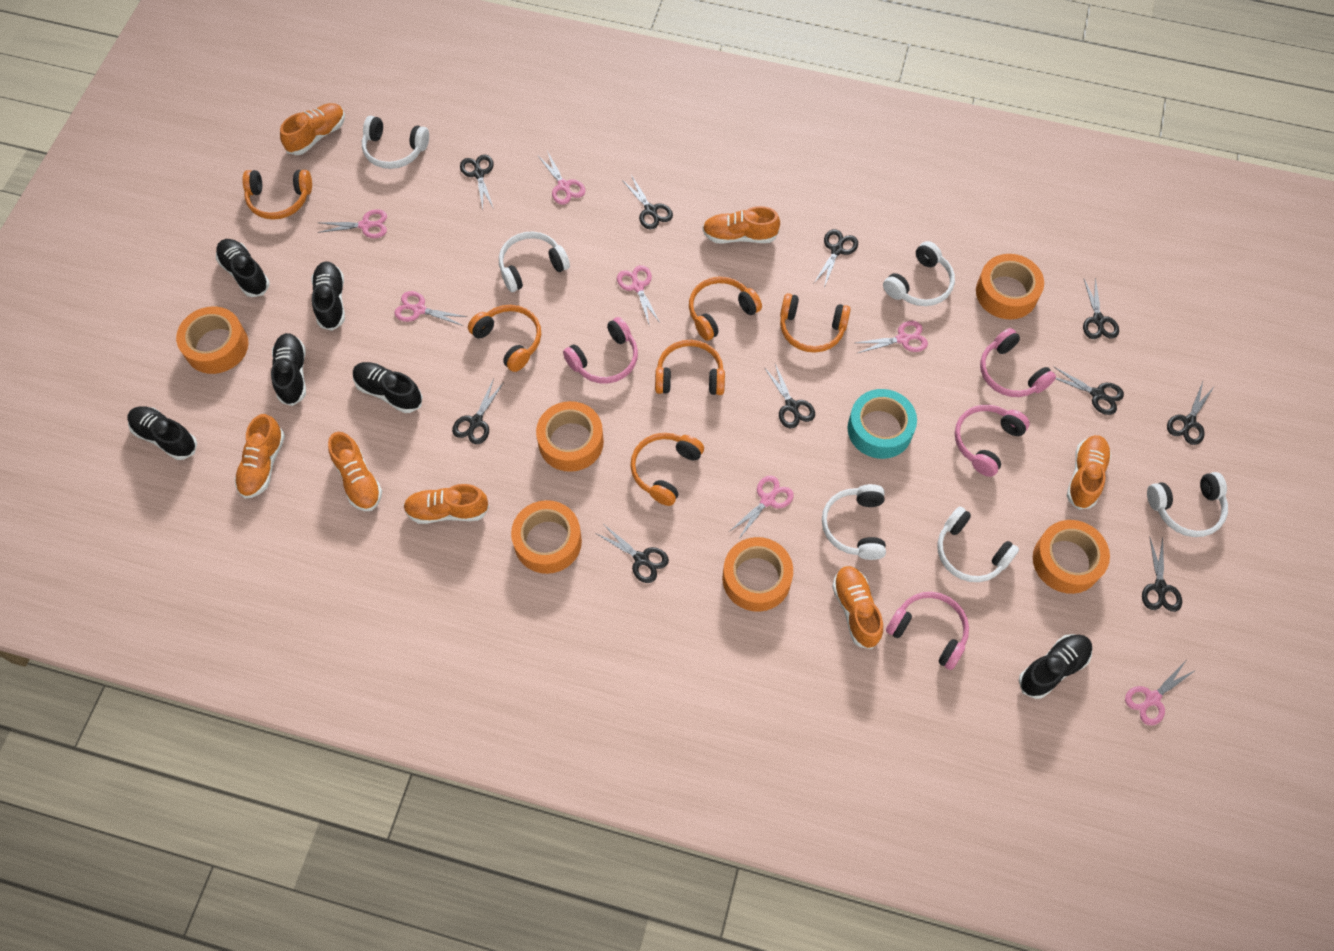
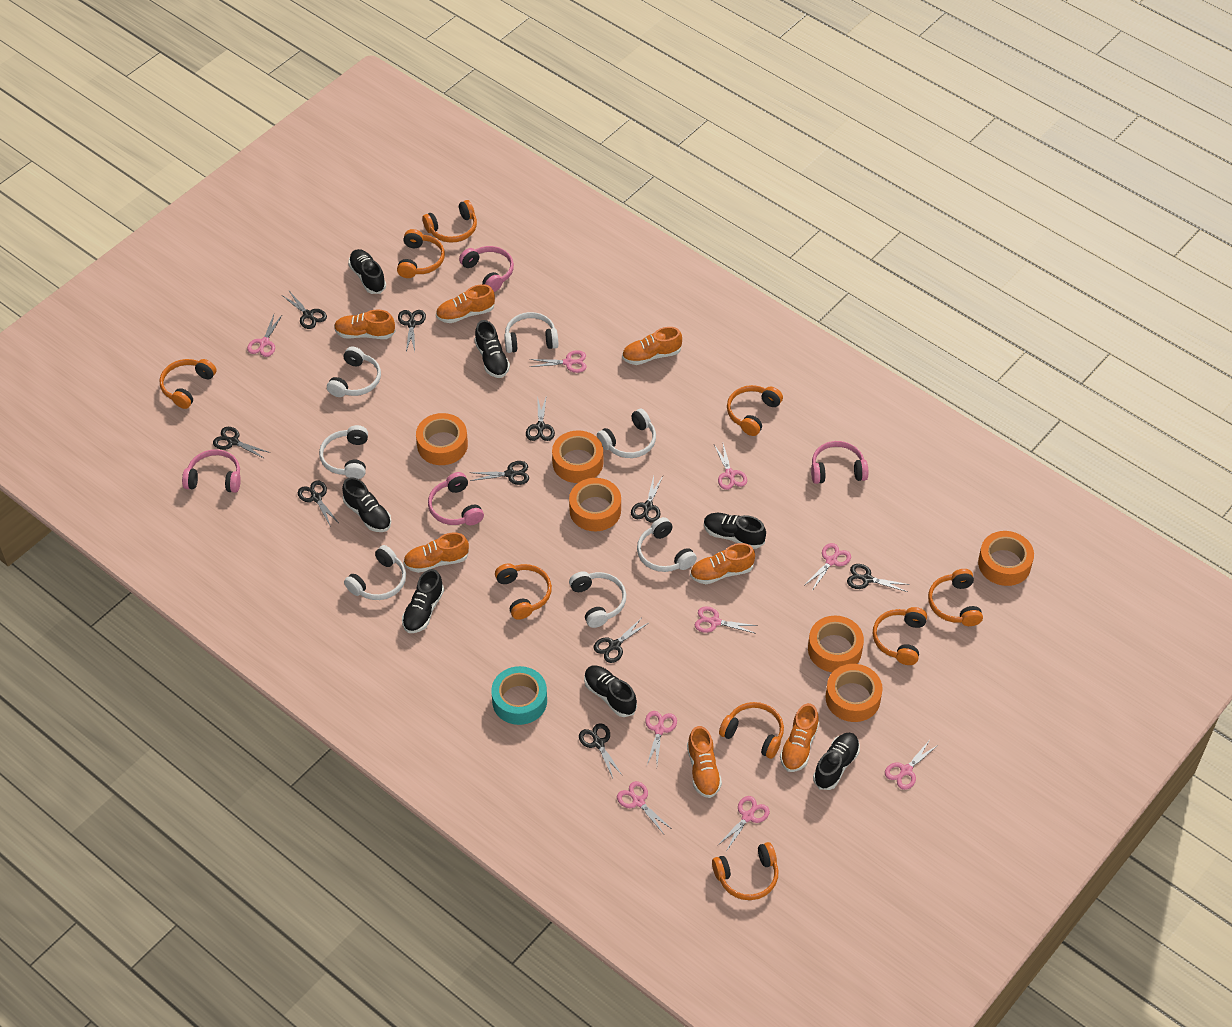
black shoe: [127,406,197,460] [216,239,270,297] [271,333,306,406] [312,261,345,331] [353,362,423,413] [1019,634,1092,699] = 6 -> [342,477,391,532] [348,249,386,294] [402,569,444,633] [474,320,510,378] [584,665,637,717] [704,513,766,549] [813,733,860,790] = 7
orange headphones: [243,170,312,220] [468,305,541,372] [630,433,704,506] [655,340,725,395] [689,277,762,341] [780,293,851,353] = 6 -> [159,359,217,409] [397,229,445,278] [422,200,477,243] [495,563,552,620] [712,842,778,900] [719,702,784,759] [727,385,783,436] [873,607,927,665] [928,569,983,626] = 9
pink scissors: [317,209,387,238] [395,291,467,326] [538,151,585,205] [617,265,660,327] [729,476,794,540] [855,321,928,353] [1125,661,1196,726] = 7 -> [247,314,283,357] [529,350,587,373] [617,781,672,834] [645,711,677,765] [695,606,758,634] [714,444,747,490] [717,796,770,850] [805,543,851,591] [885,740,938,790] = 9
white headphones: [362,116,429,169] [499,231,570,292] [822,484,886,560] [883,241,955,306] [937,506,1019,582] [1147,472,1228,537] = 6 -> [319,425,368,479] [327,346,381,397] [344,545,406,600] [504,312,559,353] [569,571,626,628] [597,409,656,458] [637,517,697,572] = 7

